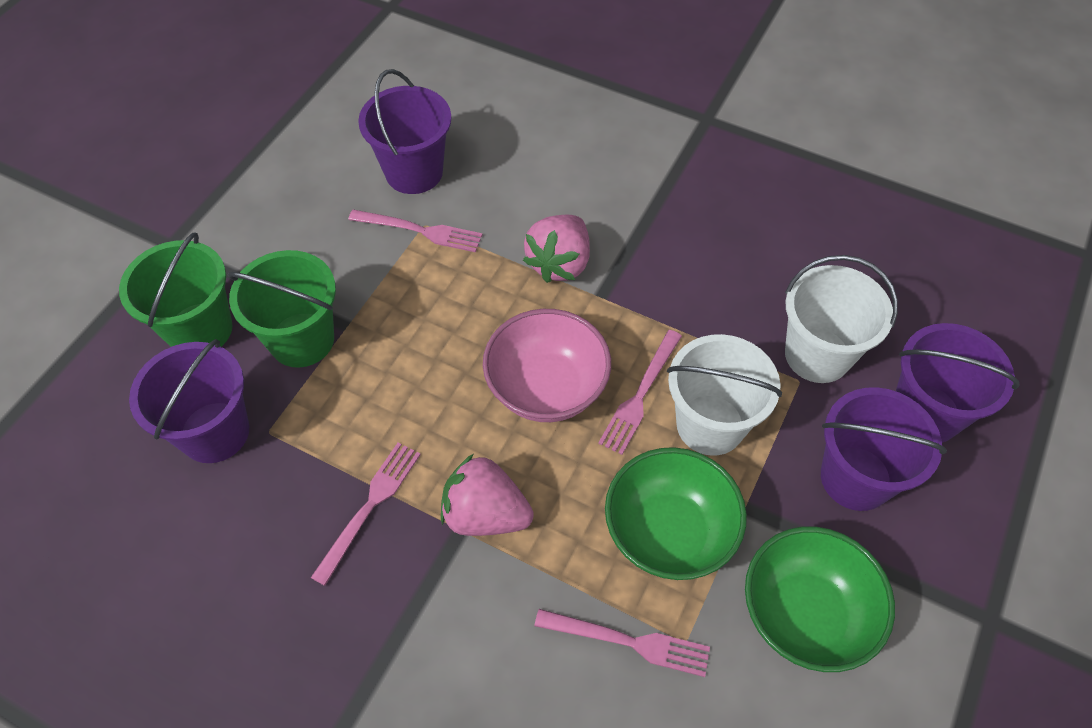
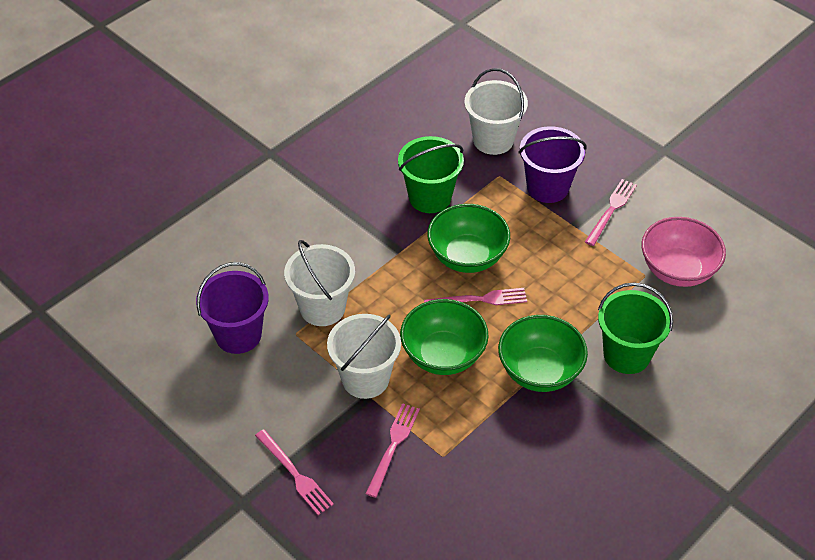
green bowl: [605,447,747,580] [745,527,895,672] = 2 -> [400,299,489,375] [427,204,510,273] [498,315,588,392] = 3
pink strawberry: [441,454,534,536] [523,215,590,283] = 2 -> none = 0
purple bucket: [129,339,249,463] [358,69,451,194] [821,387,947,511] [896,323,1020,443] = 4 -> [196,262,269,354] [519,126,587,203] = 2
white bucket: [667,334,782,456] [785,255,898,383] = 2 -> [284,240,355,326] [327,314,401,399] [464,68,528,155] = 3

